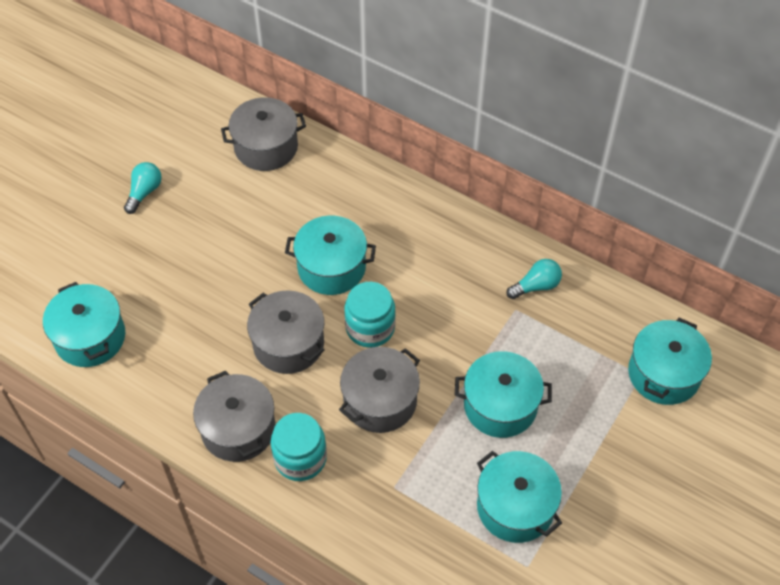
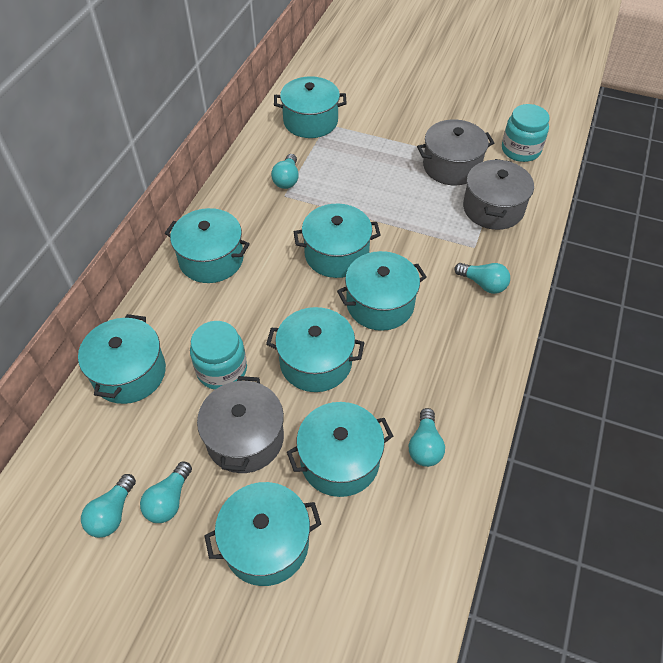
grey pot: [193,371,275,462] [221,97,306,171] [247,290,325,374] [339,347,420,433] = 4 -> [197,376,284,473] [417,119,494,185] [463,159,534,230] = 3
turquoise light bulb: [124,162,162,214] [506,259,562,299] = 2 -> [81,474,136,538] [140,461,192,523] [271,154,299,189] [409,408,445,467] [454,263,510,294] = 5
turquoise pot: [43,282,125,367] [285,216,376,295] [455,351,552,438] [477,451,562,543] [628,318,712,405] = 5 -> [78,314,166,404] [165,208,250,283] [204,482,321,586] [266,307,364,392] [274,76,347,138] [287,402,393,497] [294,204,381,278] [337,251,427,331] = 8

